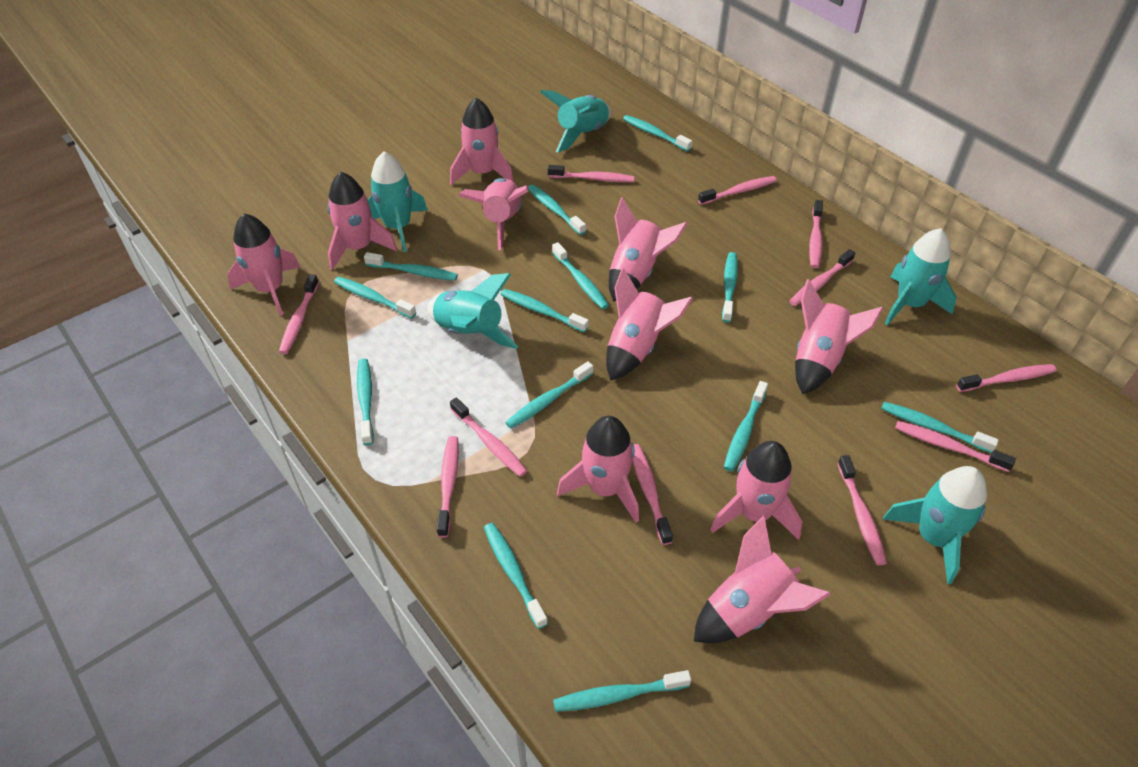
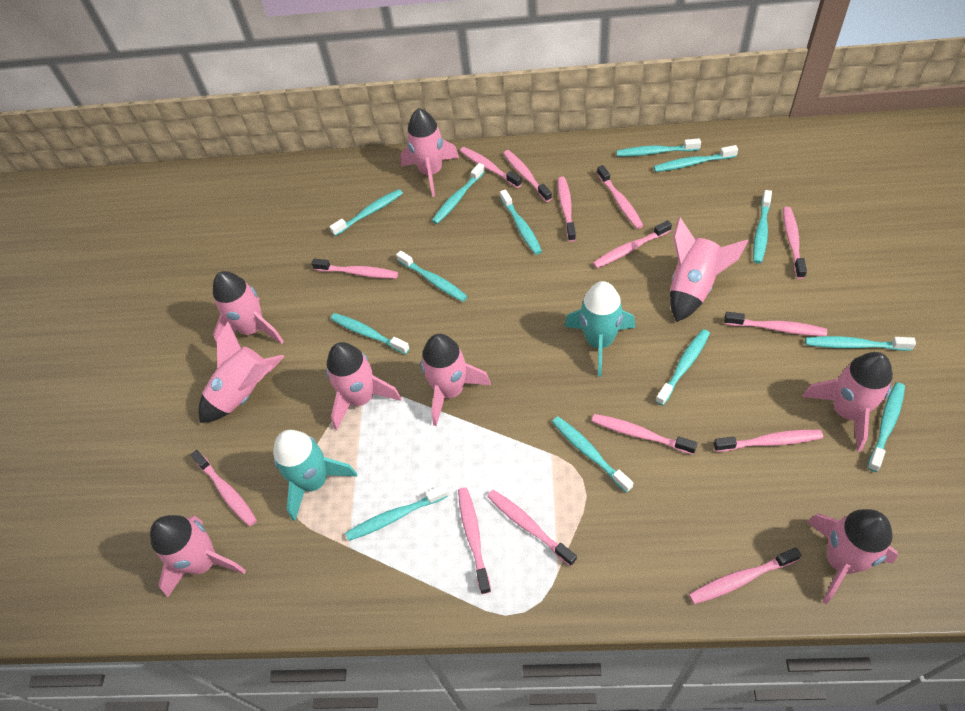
pink rocket: [227,214,300,316] [328,172,397,270] [450,98,514,185] [458,178,528,250] [557,416,639,523] [606,267,693,380] [609,197,688,302] [694,516,831,643] [710,441,802,540] [795,279,883,394] = 10 -> [150,515,246,597] [198,322,284,423] [213,271,284,344] [326,342,402,430] [400,108,459,197] [421,334,491,426] [670,217,748,322] [802,352,893,452] [806,509,898,604] = 9
pink toothbrush: [279,274,319,354] [437,436,459,537] [450,397,527,477] [548,165,634,182] [632,444,673,545] [698,176,777,205] [789,249,855,306] [809,200,823,268] [837,455,887,565] [895,421,1016,472] [956,364,1057,392] = 11 -> [191,450,257,526] [311,259,398,279] [458,487,491,594] [460,147,522,188] [487,490,577,566] [503,150,552,202] [558,177,576,242] [592,414,697,454] [593,220,672,268] [597,165,643,229] [689,548,801,604] [714,430,823,452] [724,312,827,336] [783,207,807,279] = 14
turquoise rocket: [368,152,427,252] [427,273,519,349] [540,90,611,152] [883,466,987,584] [884,228,956,325] = 5 -> [273,430,357,521] [564,281,635,377] = 2

